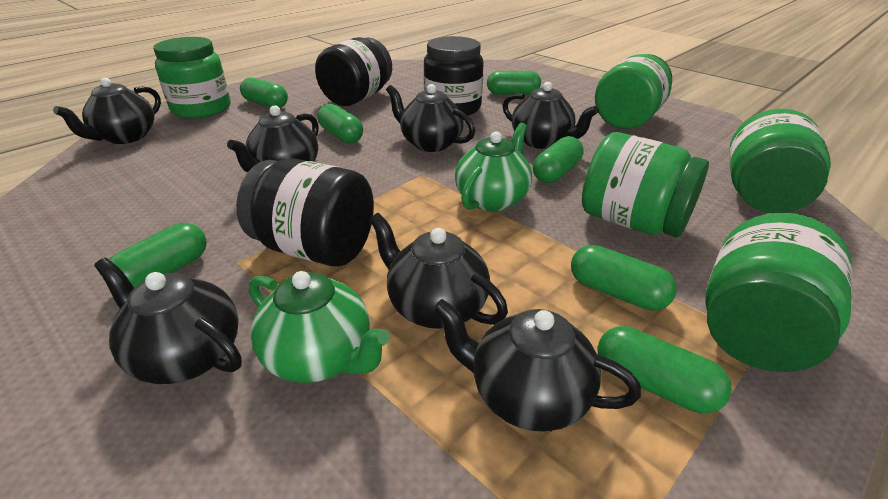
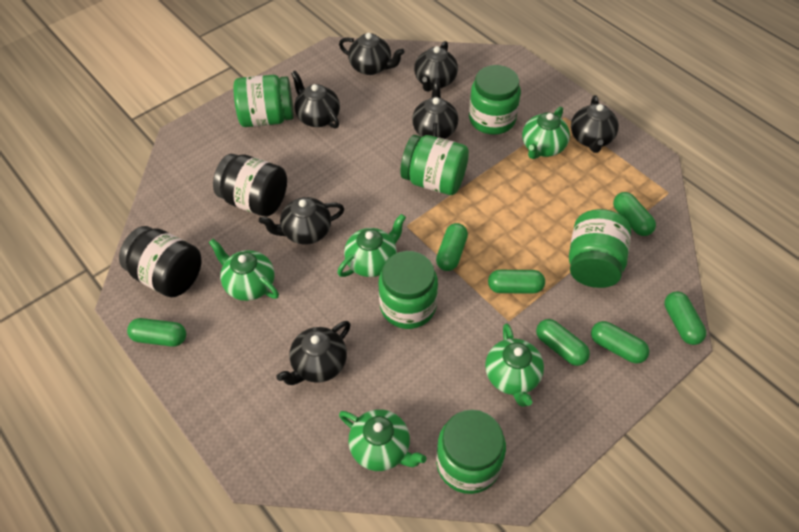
black jar: [236,159,374,267] [315,37,392,106] [424,36,484,116] = 3 -> [119,226,202,297] [213,154,287,217] = 2
green jar: [153,37,231,118] [582,132,709,237] [595,54,672,129] [705,213,852,372] [729,109,831,213] = 5 -> [233,75,294,127] [379,251,438,329] [400,135,469,195] [436,410,506,494] [469,65,521,135] [569,209,631,288] = 6
green teapot: [248,271,390,383] [455,123,532,211] = 2 -> [209,239,279,301] [337,214,406,277] [339,409,427,471] [485,323,544,407] [522,107,570,159] = 5

